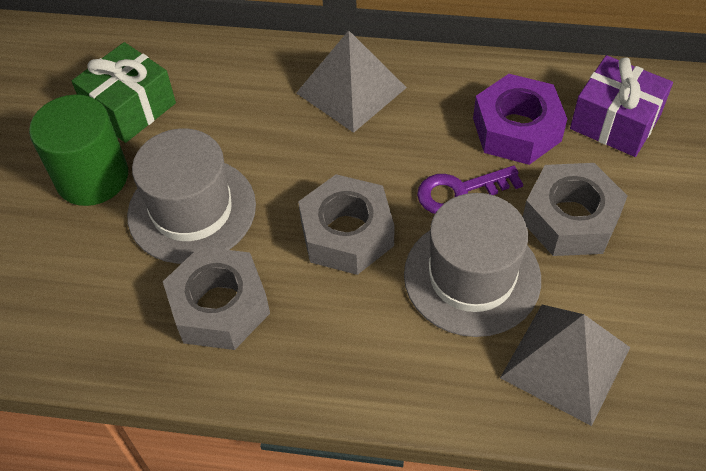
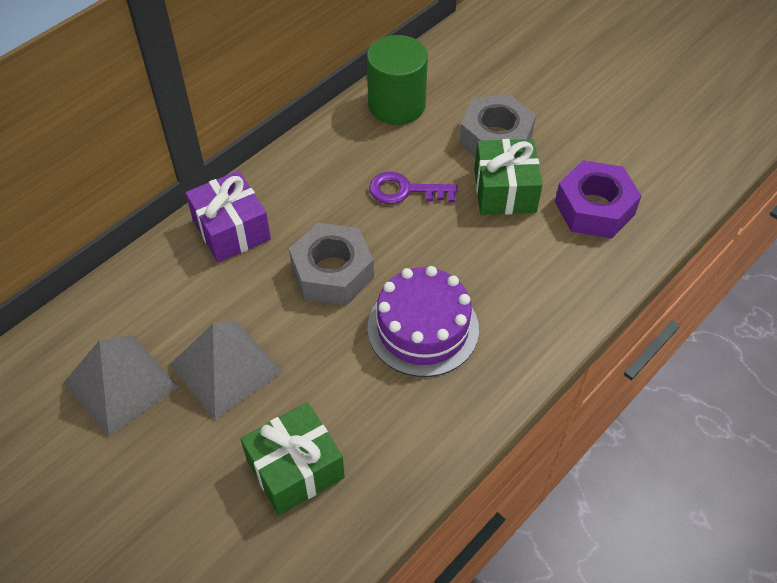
green gift: [72,42,176,143] = 1 -> [240,402,345,515] [474,139,542,215] = 2
grey hat: [127,129,256,264] [404,193,541,337] = 2 -> none = 0
grey nut: [163,247,270,350] [298,174,395,275] [523,163,627,256] = 3 -> [289,223,374,305] [459,94,536,157] = 2
purple cake: none = 0 -> [367,266,479,377] = 1

